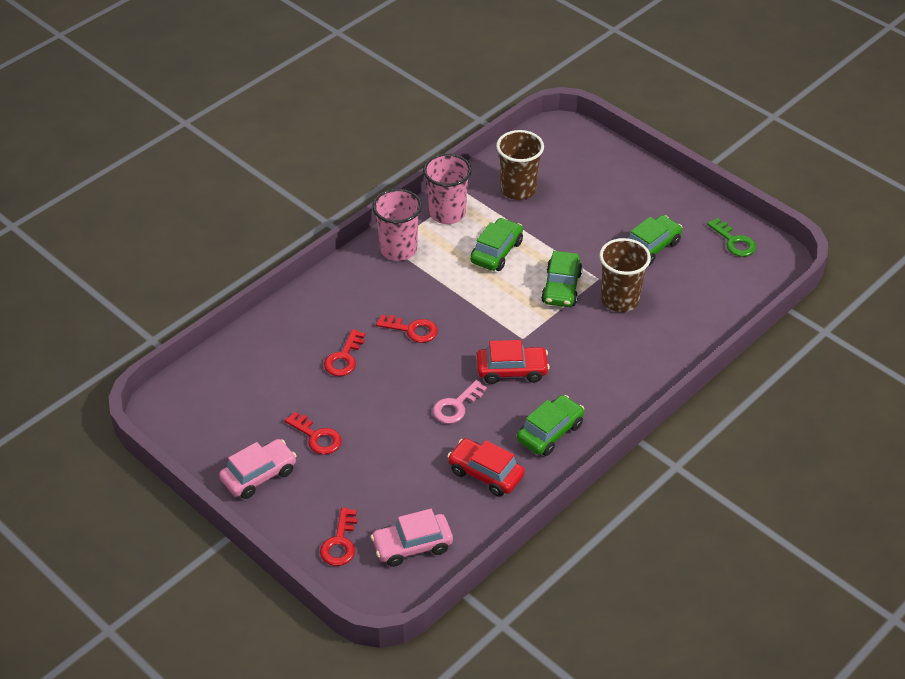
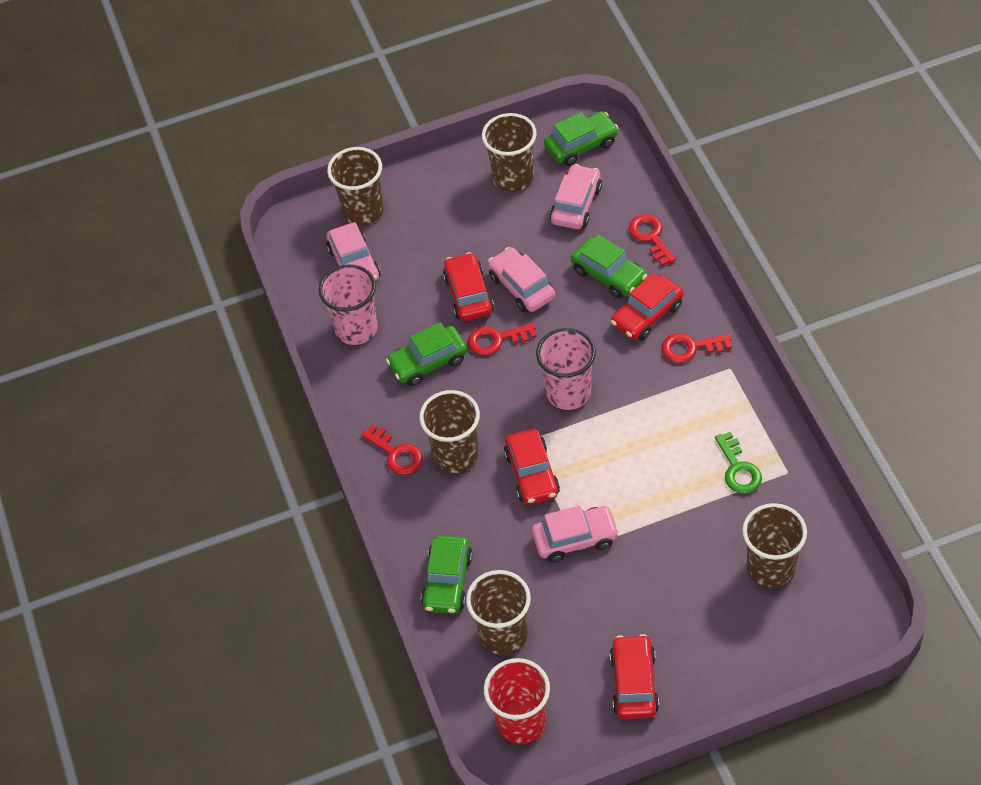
brown cup: [496,130,544,200] [599,238,651,312] = 2 -> [327,147,384,226] [419,390,480,473] [466,570,531,655] [482,113,537,192] [742,503,807,589] = 5
pink car: [219,439,297,499] [371,509,453,567] = 2 -> [326,222,381,281] [488,247,555,313] [532,506,620,563] [550,164,602,229] = 4
pink key: [433,380,487,424] = 1 -> none = 0
red car: [447,438,525,496] [477,340,550,384] = 2 -> [443,252,494,321] [504,429,560,504] [610,634,659,719] [611,273,683,341] = 4
red cup: none = 0 -> [484,658,550,744] = 1

